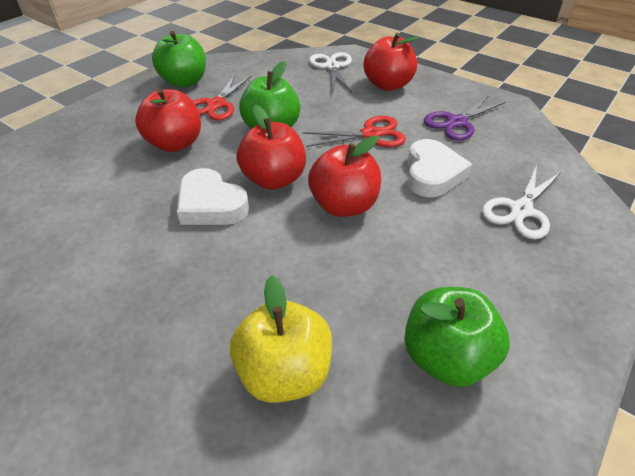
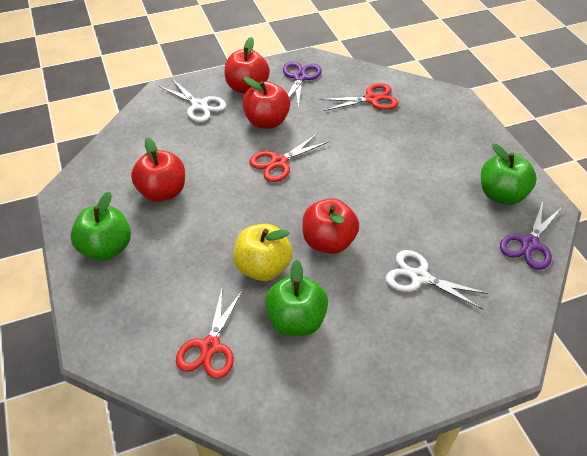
purple scissors: [424,95,506,140] = 1 -> [283,61,322,109] [500,201,561,270] = 2
red scissors: [193,75,252,121] [302,116,406,147] = 2 -> [176,289,243,379] [249,133,328,182] [320,83,398,111] = 3
white heart: [177,168,249,225] [408,139,472,197] = 2 -> none = 0

